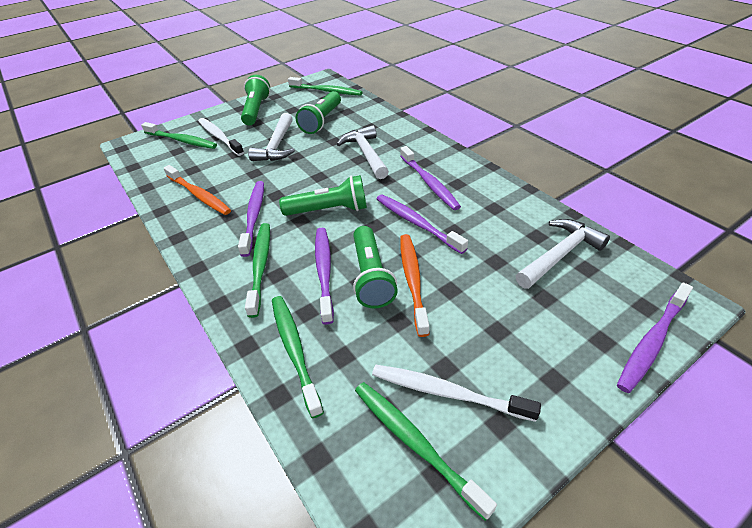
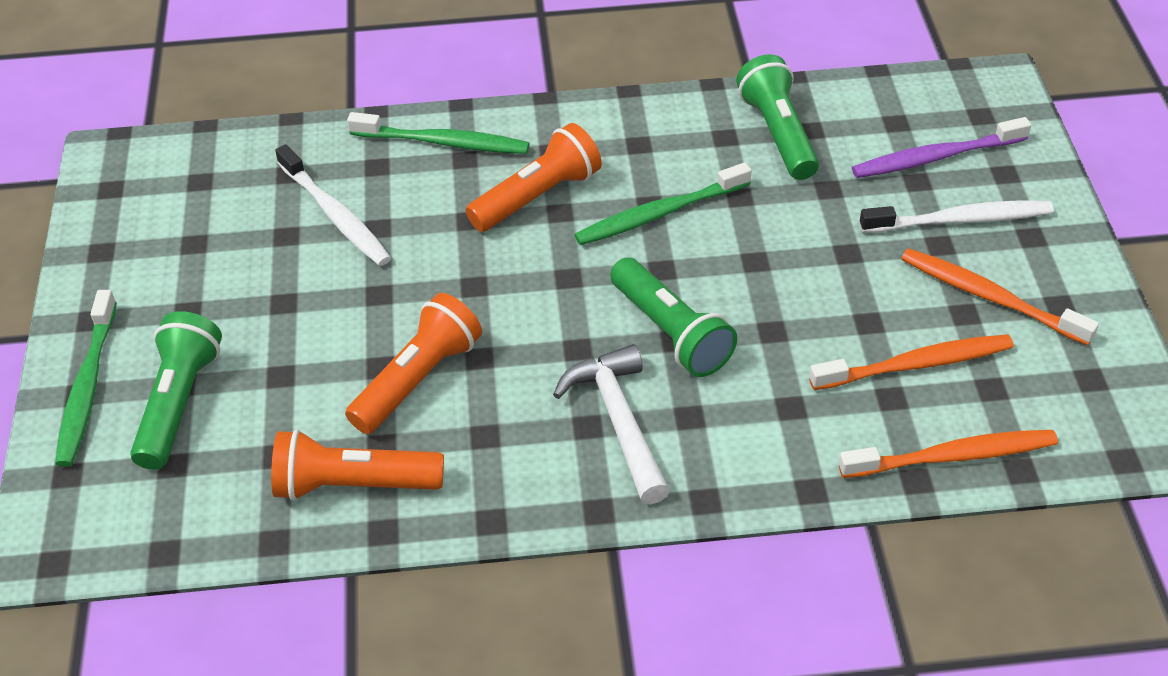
green flashlight: [241,75,270,125] [279,175,367,216] [296,91,341,134] [353,226,398,308] = 4 -> [130,311,222,470] [610,257,737,377] [736,54,819,180] = 3
green toothbrush: [141,122,217,149] [245,223,270,318] [272,296,324,418] [288,77,362,96] [355,382,497,521] = 5 -> [55,290,117,467] [347,112,529,154] [574,162,752,245] = 3
orange flashlight: none = 0 -> [271,429,444,501] [345,293,482,434] [466,123,602,232] = 3
orange toothbrush: [164,165,231,215] [400,234,429,337] = 2 -> [809,334,1014,390] [839,430,1058,478] [901,248,1099,345] = 3
purple toothbrush: [238,181,264,257] [315,228,334,325] [377,194,468,254] [400,146,461,210] [617,282,693,393] = 5 -> [852,117,1031,178] = 1
white hammer: [248,113,295,161] [337,125,389,179] [516,219,610,289] = 3 -> [553,344,670,505] = 1

